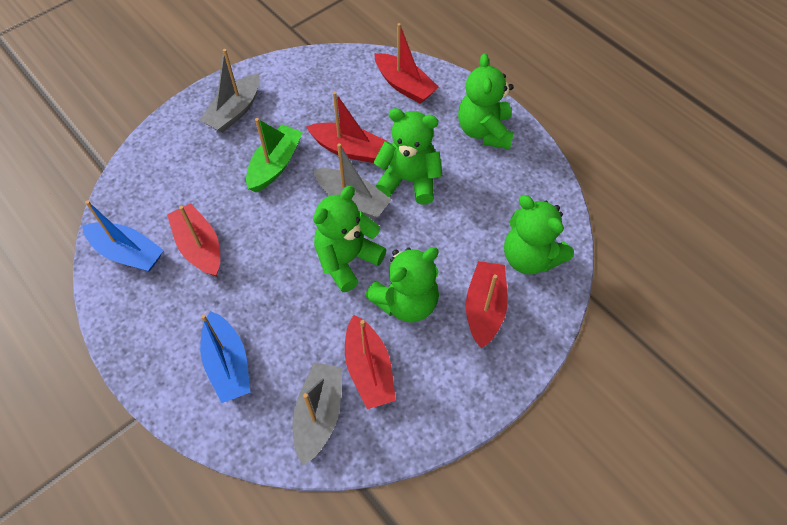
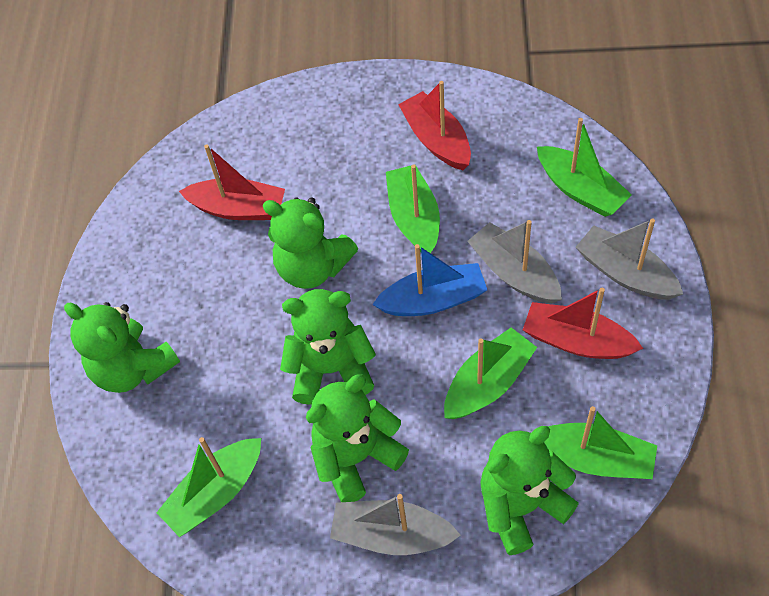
blue boat: [82,200,164,272] [200,311,251,403] = 2 -> [372,244,487,316] = 1
green boat: [246,118,303,192] = 1 -> [156,437,261,537] [386,165,440,253] [444,328,537,419] [537,118,632,217] [544,406,657,479] = 5
red boat: [167,203,220,277] [306,91,386,163] [345,315,396,409] [375,23,439,104] [466,261,508,348] = 5 -> [179,145,285,220] [398,81,471,170] [523,288,643,359] = 3

